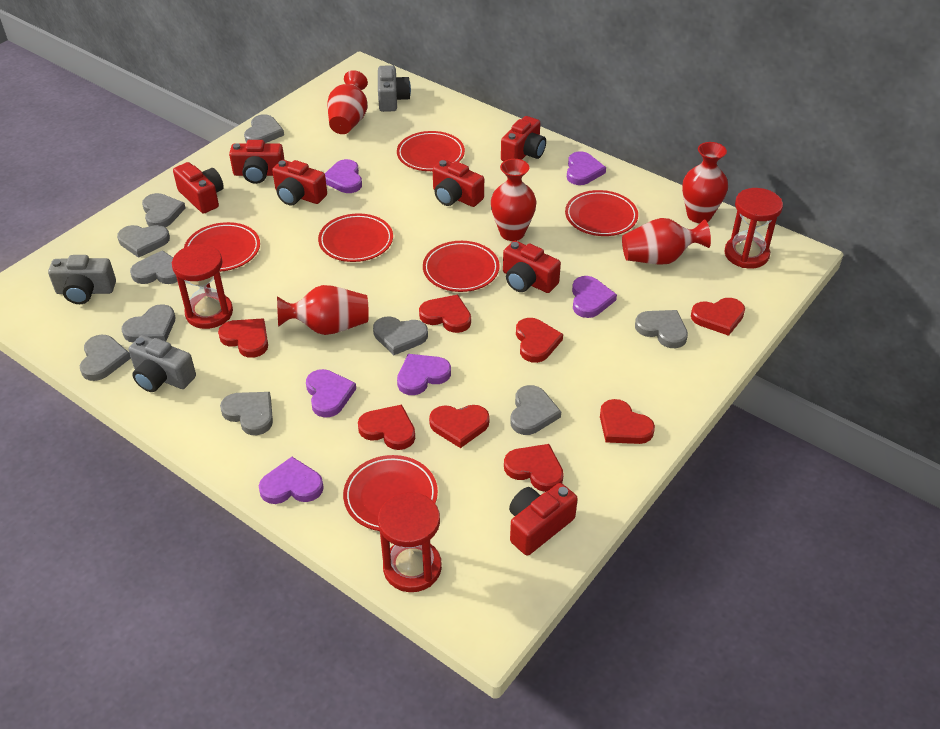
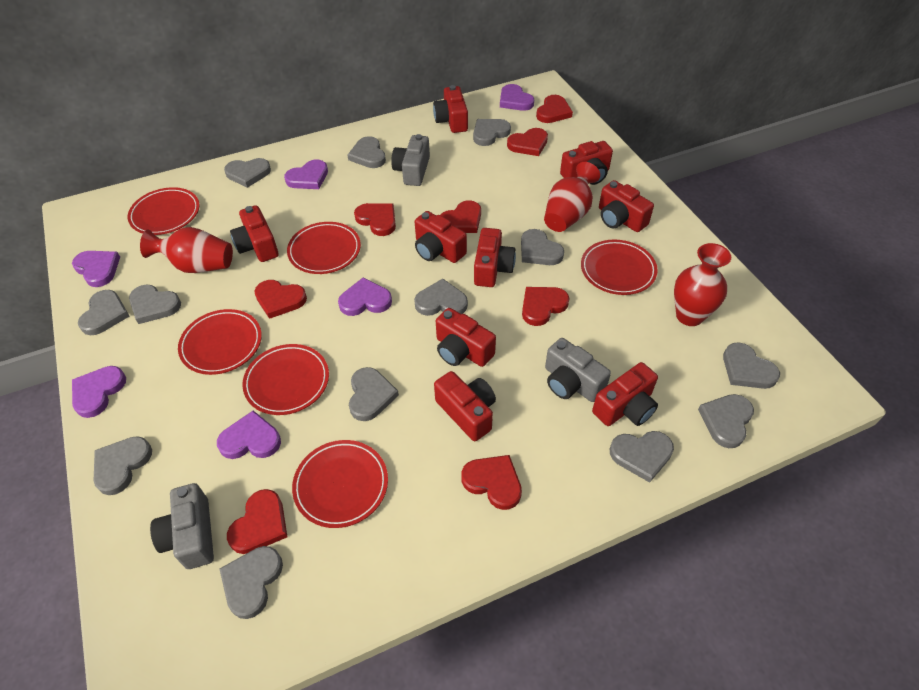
grey heart: [80,335,131,381] [117,225,170,258] [122,304,175,342] [130,250,178,284] [142,193,186,227] [220,392,273,435] [244,114,284,143] [373,317,428,355] [510,385,561,435] [635,310,688,348] = 10 -> [78,290,129,335] [94,436,152,495] [129,285,181,324] [219,546,283,619] [224,158,271,188] [347,136,386,168] [349,367,399,421] [414,279,468,316] [473,119,511,146] [521,229,564,265] [610,431,674,483] [698,394,754,448] [723,342,780,389] = 13
red camera: [173,162,224,214] [229,140,285,184] [272,160,327,206] [433,160,484,207] [501,116,546,161] [503,241,561,293] [509,483,578,556] = 7 -> [230,205,279,262] [415,211,467,263] [433,85,468,133] [434,371,496,441] [436,308,496,367] [474,228,516,287] [560,141,613,185] [592,362,658,426] [599,180,654,232] = 9
red hourglass: [172,244,233,329] [378,492,442,592] [724,188,783,268] = 3 -> none = 0
red vase: [277,285,369,335] [327,70,368,134] [491,159,537,241] [622,218,711,265] [682,142,728,223] = 5 -> [140,227,233,273] [544,162,600,232] [674,243,731,326] = 3

